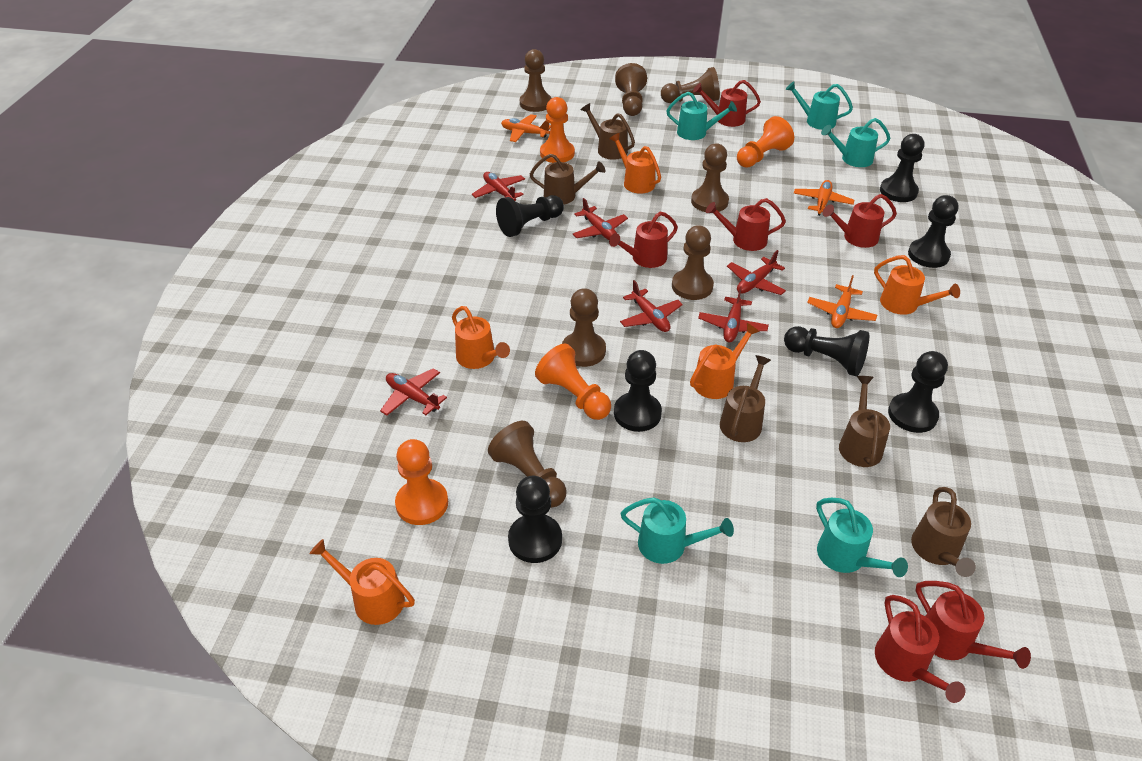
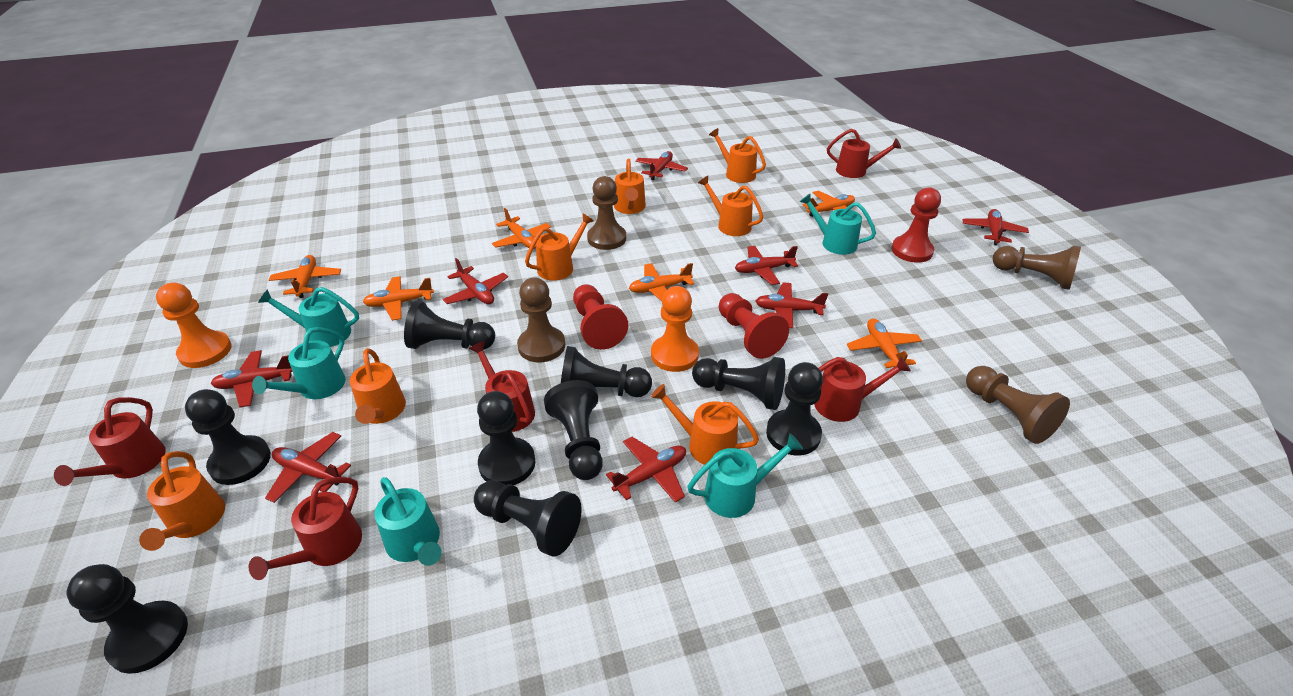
black pawn: [496,195,564,237] [508,476,562,563] [614,350,662,432] [784,326,869,376] [880,134,924,202] [888,351,948,433] [908,195,958,268] = 7 -> [66,564,188,674] [185,389,271,485] [404,301,495,350] [474,481,582,557] [477,391,536,485] [544,380,603,480] [561,346,652,397] [692,357,785,410] [766,362,823,455] = 9
brown pawn: [488,421,566,508] [520,49,551,112] [562,288,606,367] [615,63,647,116] [661,67,720,103] [672,225,714,300] [691,143,729,212] = 7 -> [517,278,565,362] [587,176,626,250] [966,366,1070,444] [993,246,1081,290] = 4
brown watering can: [530,154,605,204] [581,103,635,160] [720,355,771,442] [839,376,890,467] [911,487,976,577] = 5 -> none = 0
orange pawn: [395,439,448,525] [535,344,611,420] [540,97,575,163] [737,116,794,168] = 4 -> [156,283,231,368] [651,286,699,372] = 2
orange plane: [501,114,551,142] [794,180,854,216] [807,275,877,328] = 3 -> [269,255,341,298] [363,276,434,321] [492,208,551,249] [629,263,694,301] [803,190,855,217] [847,318,922,368] = 6
orange watering can: [310,539,415,625] [452,306,510,369] [609,133,661,194] [690,323,760,399] [874,255,960,315] = 5 -> [139,451,225,551] [350,348,406,424] [525,214,594,281] [614,159,646,214] [651,384,759,465] [698,176,763,236] [709,128,766,183] = 7
red pawn: none = 0 -> [573,284,628,350] [719,293,789,359] [891,188,941,263] = 3
red plane: [380,368,447,416] [472,172,525,201] [573,198,628,240] [620,280,683,332] [698,286,769,342] [727,250,786,295] = 6 -> [211,350,293,407] [265,432,351,503] [443,258,508,304] [606,437,686,503] [635,151,688,180] [735,246,798,285] [755,282,828,328] [963,209,1029,245] = 8
red watering can: [609,211,678,268] [693,80,761,127] [706,198,786,251] [823,194,897,248] [875,595,965,703] [916,581,1031,669] = 6 -> [54,397,166,486] [248,477,362,580] [469,341,535,432] [814,356,911,422] [827,129,901,178] = 5

